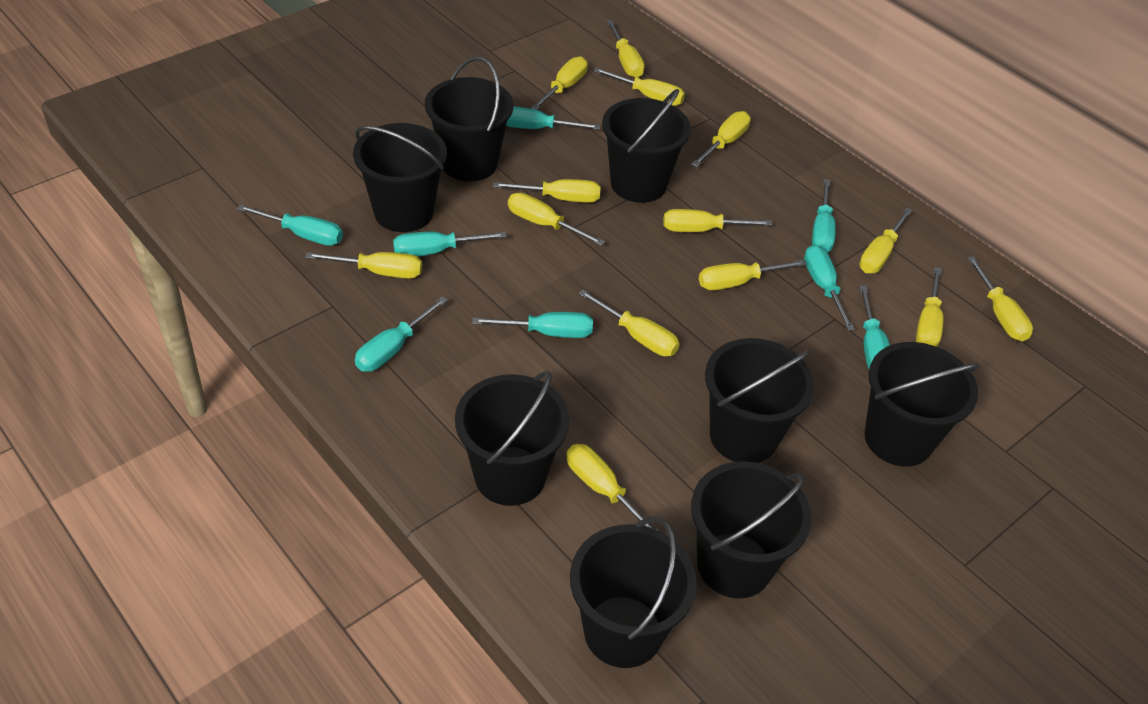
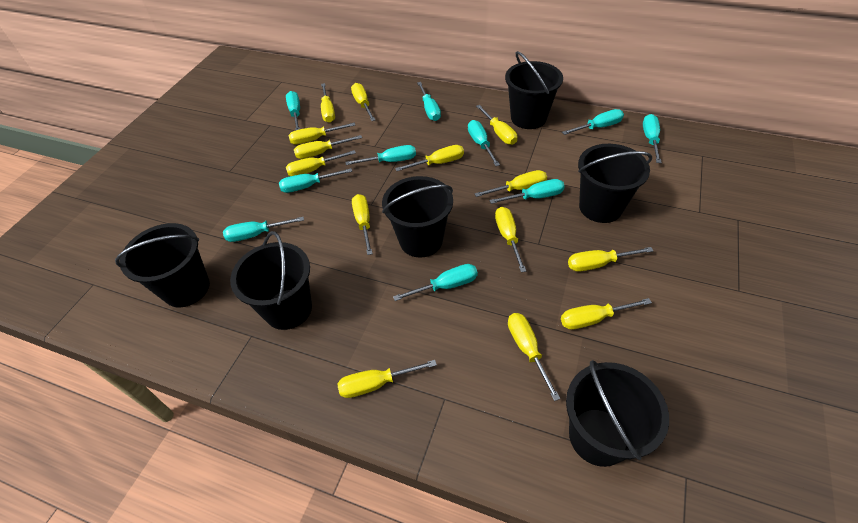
black bucket: [353,123,447,232] [425,56,513,182] [455,370,570,506] [570,516,697,668] [602,89,691,203] [691,461,812,598] [705,338,814,463] [865,342,980,467] = 8 -> [115,223,210,307] [230,231,312,330] [382,176,453,258] [505,51,563,129] [566,360,669,467] [578,144,652,223] = 6
turquoise screwdriver: [237,204,343,246] [355,296,448,372] [393,231,507,256] [472,312,593,338] [506,106,601,130] [804,245,855,331] [812,179,836,253] [859,286,890,369] = 8 -> [223,217,304,242] [279,168,352,193] [286,91,300,130] [345,145,416,165] [393,264,478,301] [417,82,441,121] [468,120,500,166] [489,179,565,204] [562,109,624,135] [643,114,662,163] = 10

